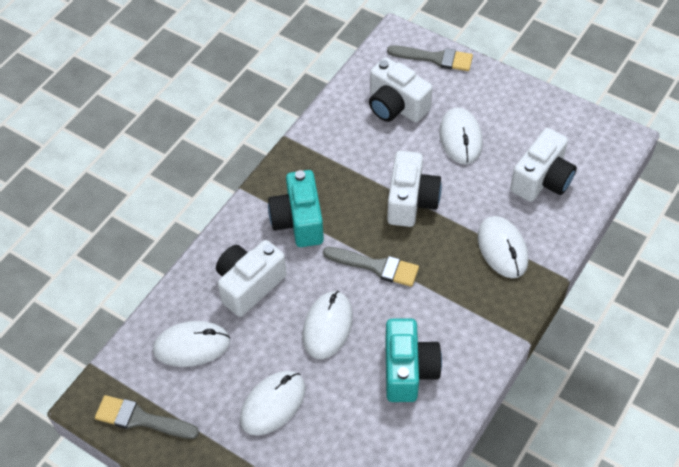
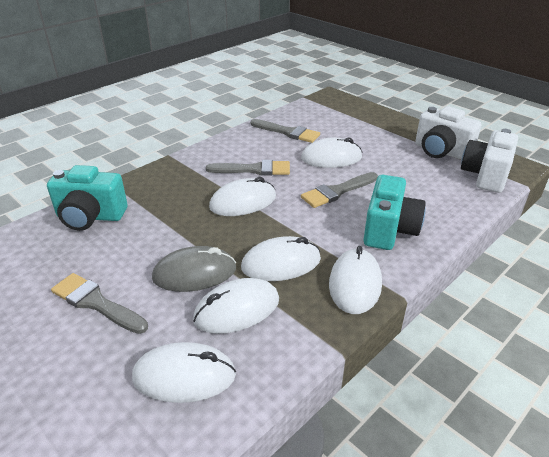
grey brush: [95,395,199,439] [323,247,419,287] [387,45,473,71] = 3 -> [51,273,148,334] [206,160,290,176] [250,119,320,143] [301,172,378,208] = 4
grey mouse: none = 0 -> [152,246,236,292] = 1
white camera: [216,240,287,317] [369,57,432,122] [387,151,442,227] [510,128,577,202] = 4 -> [415,106,481,160] [461,129,518,193] = 2
white mouse: [153,321,230,367] [240,371,306,436] [303,291,353,359] [439,108,483,164] [478,216,528,278] = 5 -> [132,342,236,403] [193,278,279,334] [209,177,276,216] [241,236,321,281] [301,137,362,168] [329,246,382,314] = 6

